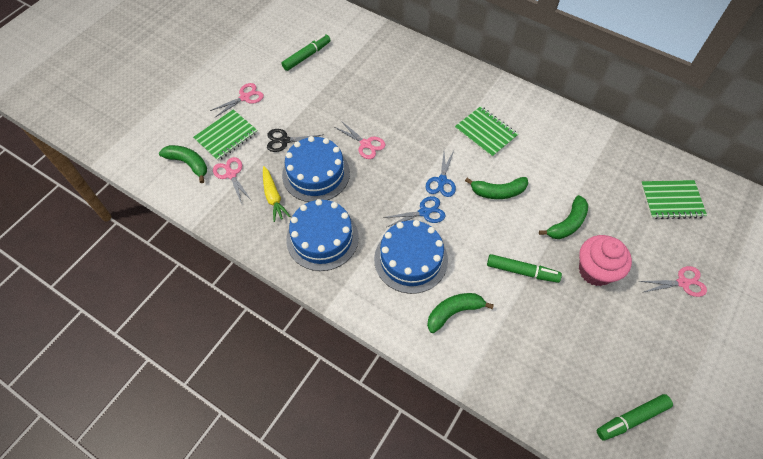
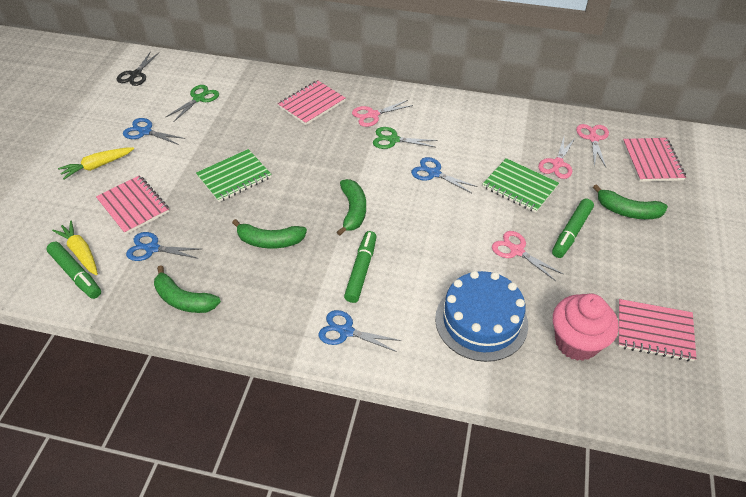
blue cake: [282,136,350,202] [286,199,359,271] [374,220,448,294] = 3 -> [435,271,528,362] = 1
blue scissors: [383,196,445,227] [426,151,456,197] = 2 -> [123,118,185,145] [126,232,200,261] [318,310,401,352] [411,157,478,193] = 4
green notebook: [193,110,258,161] [455,106,518,157] [641,180,707,219] = 3 -> [196,149,271,202] [483,158,559,213] = 2
green scissors: none = 0 -> [165,85,219,122] [373,127,438,149] = 2
pink notebook: none = 0 -> [96,175,169,235] [278,80,345,125] [618,299,696,361] [623,138,686,182] = 4
yellow carrot: [263,166,290,222] = 1 -> [52,221,98,275] [58,147,134,180] = 2

